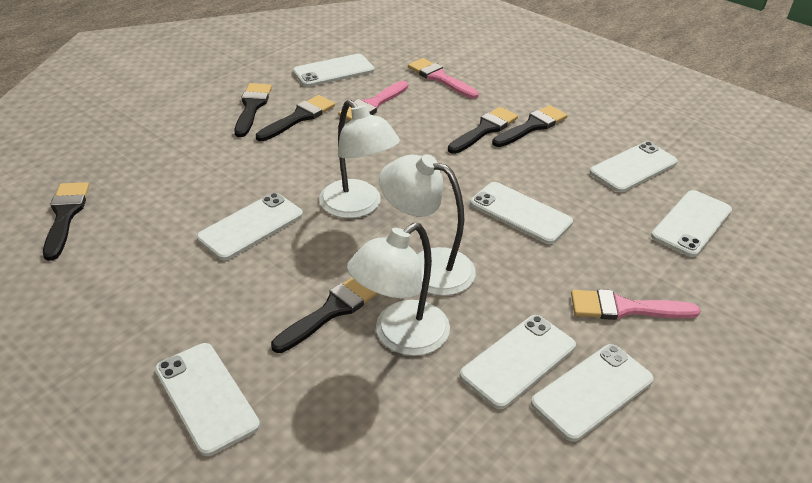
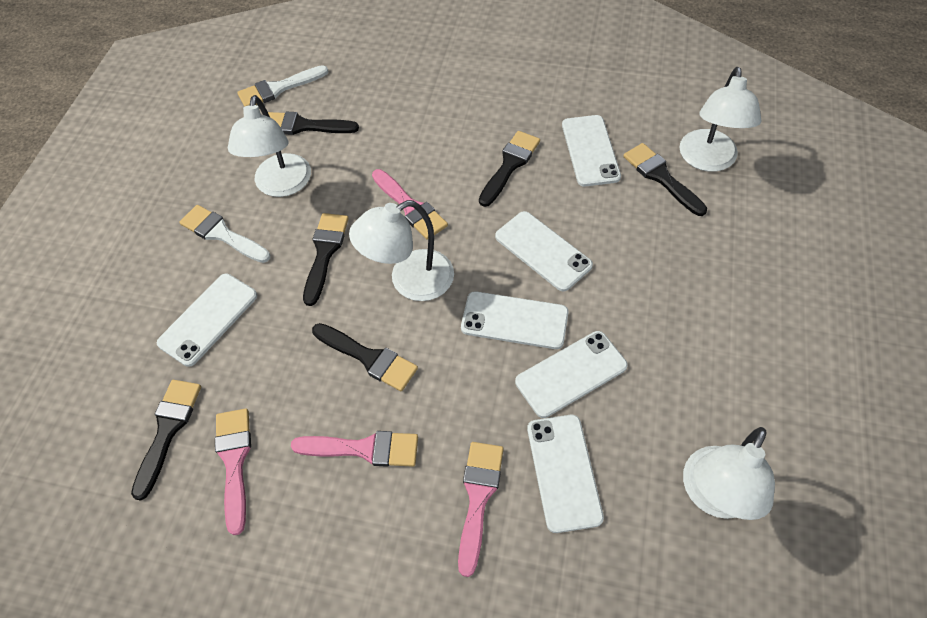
pink brush: [338,81,408,121] [408,58,479,99] [571,289,700,320] = 3 -> [215,408,251,535] [291,431,418,467] [372,169,448,240] [458,442,504,577] = 4
white brush: none = 0 -> [179,205,270,263] [237,65,329,107] = 2
white lamp: [319,100,400,218] [347,223,450,356] [379,154,476,296] = 3 -> [228,95,311,197] [349,200,454,301] [680,67,761,172] [683,427,775,520] = 4
white phone: [155,343,260,456] [196,193,303,260] [293,54,374,87] [460,315,576,409] [470,182,573,244] [531,344,654,442] [590,141,678,192] [651,190,732,257] = 8 -> [157,274,257,367] [461,291,569,349] [495,211,593,292] [515,331,628,418] [527,415,604,533] [562,115,621,187] = 6

